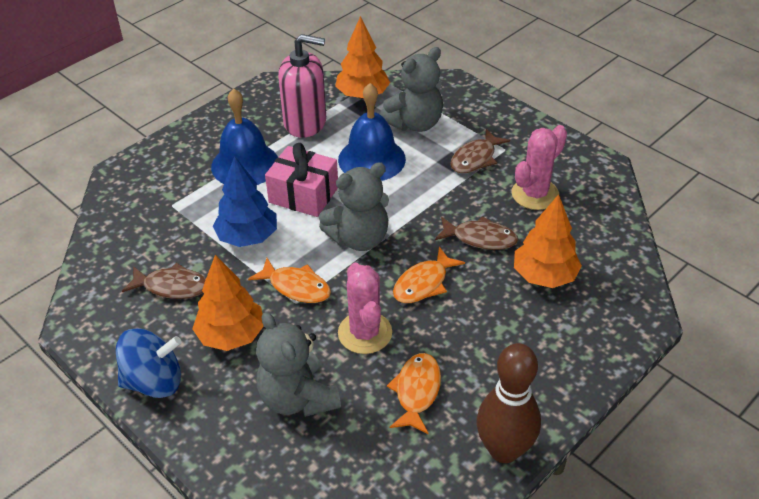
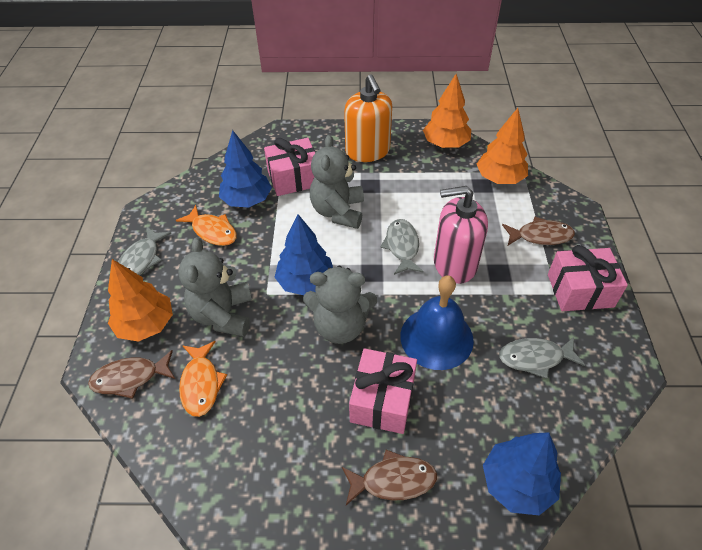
blue bell: [211,88,278,185] [338,83,406,181] = 2 -> [400,275,474,370] = 1
blue spinning top: [116,328,182,398] = 1 -> none = 0
blue tree: [213,156,277,247] = 1 -> [219,130,272,208] [275,214,333,295] [483,432,561,515] = 3
brown bowling pin: [477,343,541,463] = 1 -> none = 0
grey fish: none = 0 -> [118,226,171,275] [380,219,424,275] [499,337,585,379] = 3
orange fish: [248,258,331,303] [387,353,441,435] [393,247,465,303] = 3 -> [176,205,237,246] [179,341,227,417] = 2
orange soap dispenser: none = 0 -> [344,74,392,162] = 1
pink cactus: [338,263,392,354] [512,125,567,210] = 2 -> none = 0
pink gift: [265,143,338,217] = 1 -> [264,138,315,196] [349,348,417,434] [548,245,628,311] = 3

